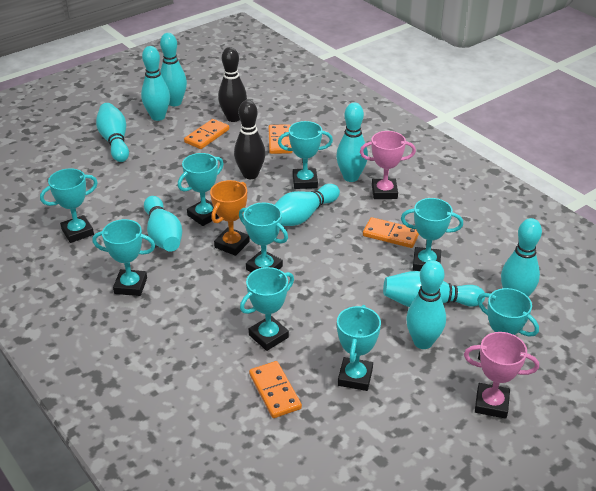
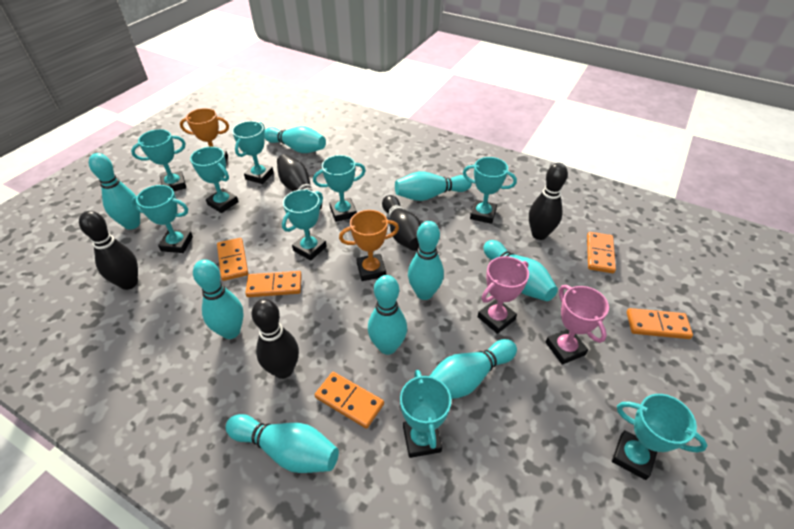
black bowling pin: [218,47,247,122] [234,100,265,179] = 2 -> [79,211,138,290] [251,299,299,379] [277,154,322,210] [382,195,422,251] [529,163,568,240] = 5
orange domino: [184,119,229,149] [249,361,302,418] [269,124,293,154] [363,217,419,248] = 4 -> [217,238,248,281] [245,271,302,297] [314,372,384,429] [587,232,616,273] [627,308,693,339] = 5
orange trophy: [210,180,250,256] = 1 -> [180,108,229,161] [339,210,399,281] = 2

